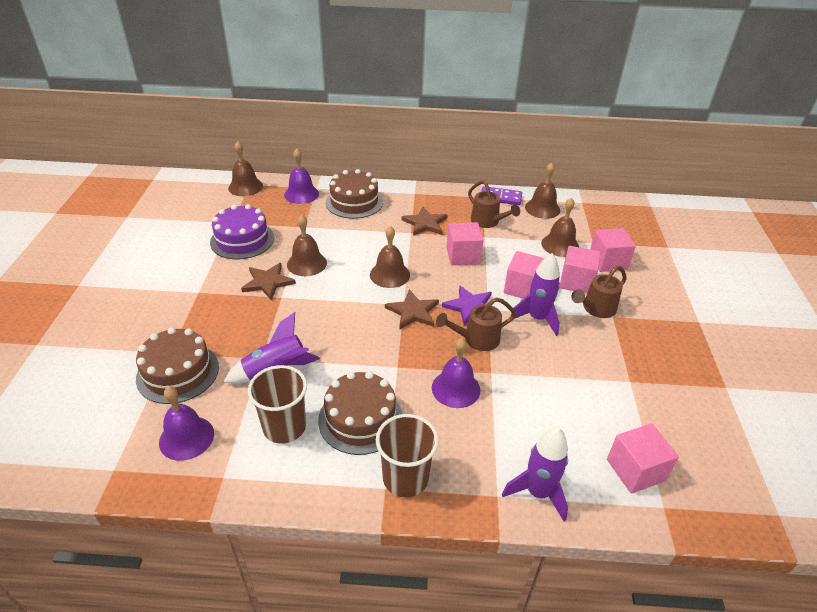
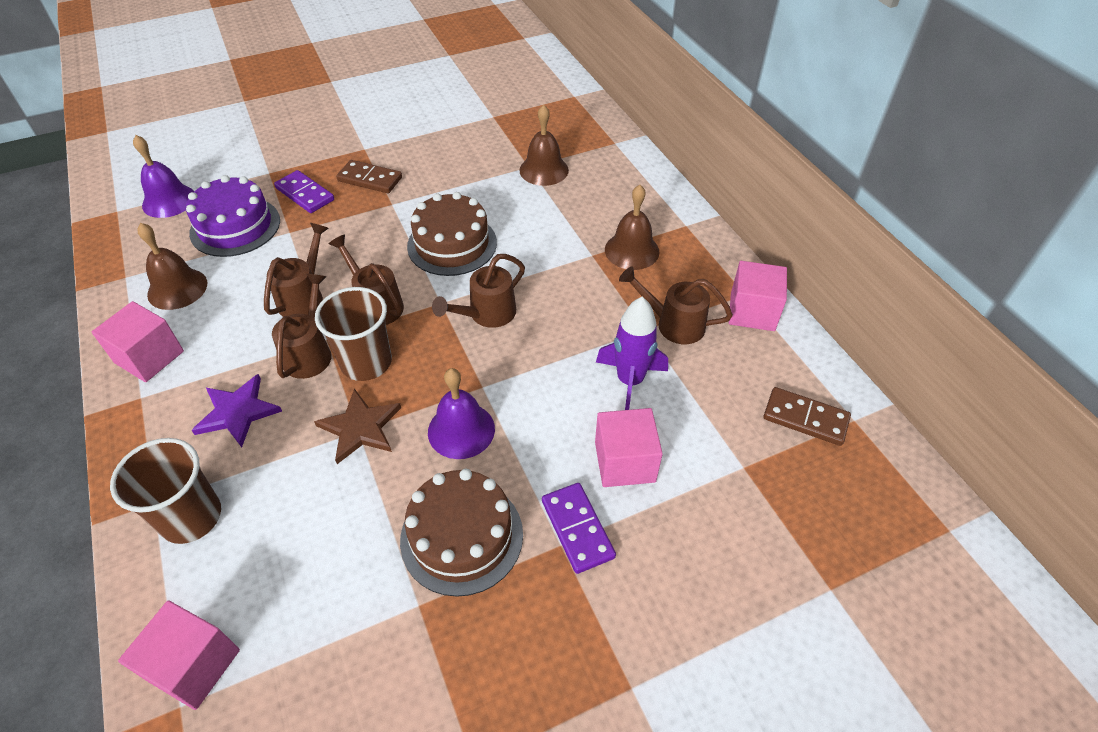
brown bell: [228,141,263,196] [287,215,327,276] [370,226,410,288] [525,163,560,219] [541,198,579,257] = 5 -> [137,223,207,310] [519,105,569,186] [605,185,660,270] = 3
brown cake: [136,327,219,404] [318,371,403,455] [326,169,383,219] = 3 -> [400,469,523,597] [407,192,497,276] = 2
brown domino: none = 0 -> [336,160,402,193] [764,387,851,446] = 2
brown star: [241,263,296,300] [385,289,439,330] [402,207,448,236] = 3 -> [314,389,401,464] = 1
brown watering can: [436,297,516,351] [468,180,520,228] [571,265,627,318] = 3 -> [264,223,329,317] [272,274,331,379] [329,234,404,325] [432,254,525,328] [619,266,733,344] = 5
pink cube: [447,222,484,265] [504,251,544,299] [560,246,600,294] [590,228,636,272] [607,423,679,493] = 5 -> [92,301,184,382] [118,600,240,710] [595,408,663,487] [729,261,787,331] = 4
purple bell: [159,386,214,461] [284,148,319,204] [432,338,480,408] = 3 -> [133,135,194,218] [428,368,495,459] = 2
purple domino: [481,186,522,205] = 1 -> [274,170,334,213] [542,483,616,574] = 2
purple rocket: [224,312,320,384] [502,427,568,521] [510,253,560,336] = 3 -> [596,297,668,410] = 1

